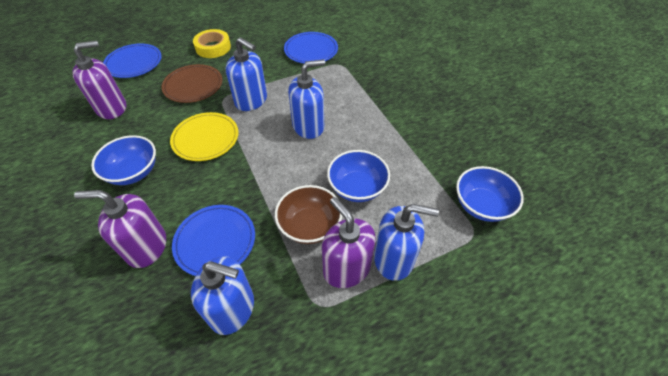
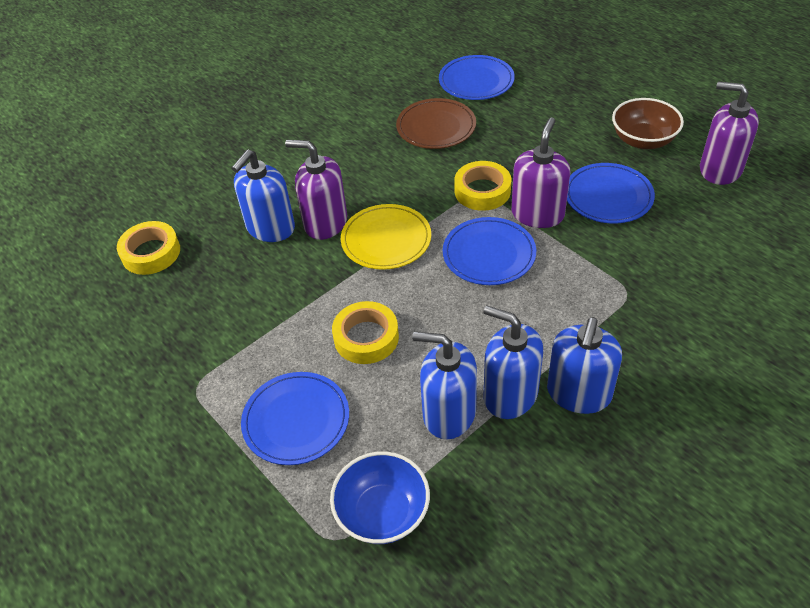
blue bowl: [91,135,156,185] [327,150,390,202] [456,166,524,222] = 3 -> [330,451,430,544] = 1
blue plate: [103,43,162,78] [172,205,255,276] [284,32,338,64] = 3 -> [241,372,349,465] [439,55,515,100] [443,217,536,285] [567,163,655,223] = 4
yellow tape: [193,29,231,58] = 1 -> [117,221,180,275] [332,301,399,364] [454,161,511,211] = 3

